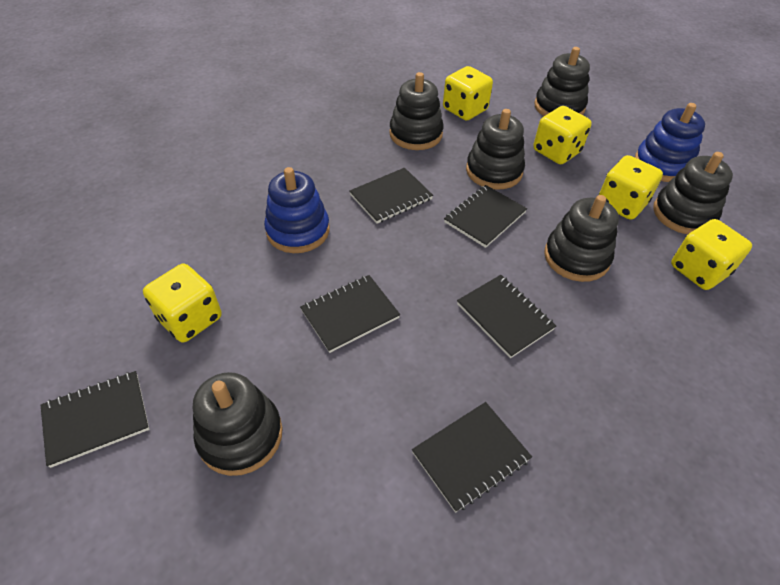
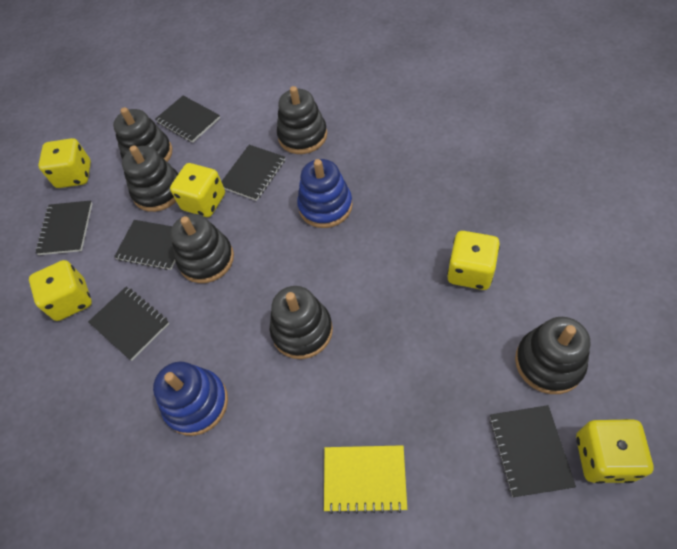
yellow notebook: none = 0 -> [324,445,407,514] = 1

